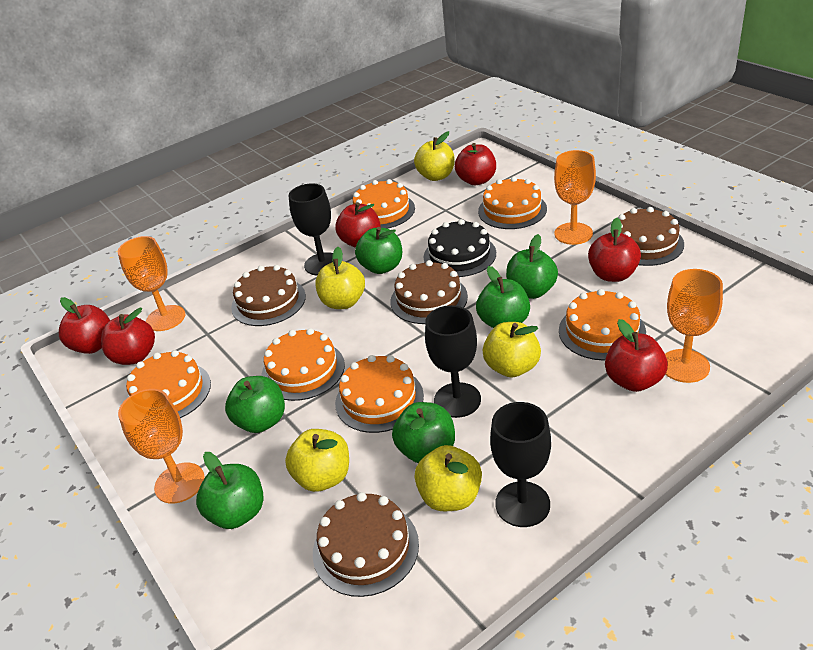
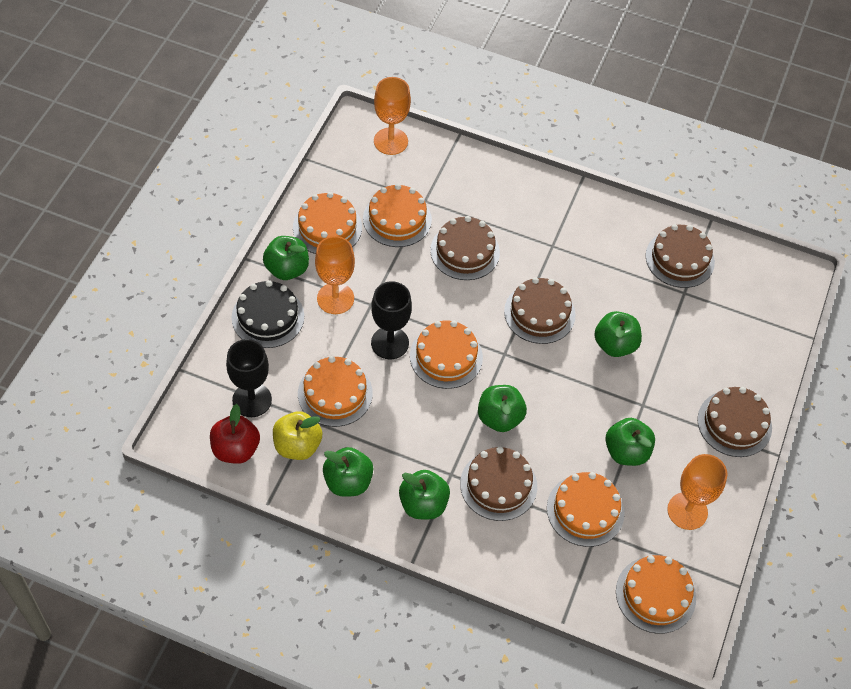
black goblet: [289,183,333,275] [425,305,481,418] [490,402,551,527] = 3 -> [226,339,272,417] [371,281,412,359] = 2
brown cake: [231,265,306,326] [313,492,419,597] [390,260,468,324] [618,207,684,266] = 4 -> [430,216,500,280] [460,447,537,521] [504,277,576,344] [646,224,715,288] [697,387,772,457] = 5
orange goblet: [118,236,185,331] [118,389,205,504] [554,150,596,245] [665,269,723,383] = 4 -> [315,236,355,314] [374,77,411,155] [667,454,728,530] = 3
red apple: [59,297,110,354] [101,308,155,365] [335,202,381,248] [455,143,496,185] [588,218,641,282] [605,319,668,392] = 6 -> [210,404,260,464] = 1
yellow apple: [285,429,349,492] [315,247,365,309] [414,131,454,181] [415,445,482,511] [483,322,541,377] = 5 -> [273,411,323,460] = 1

